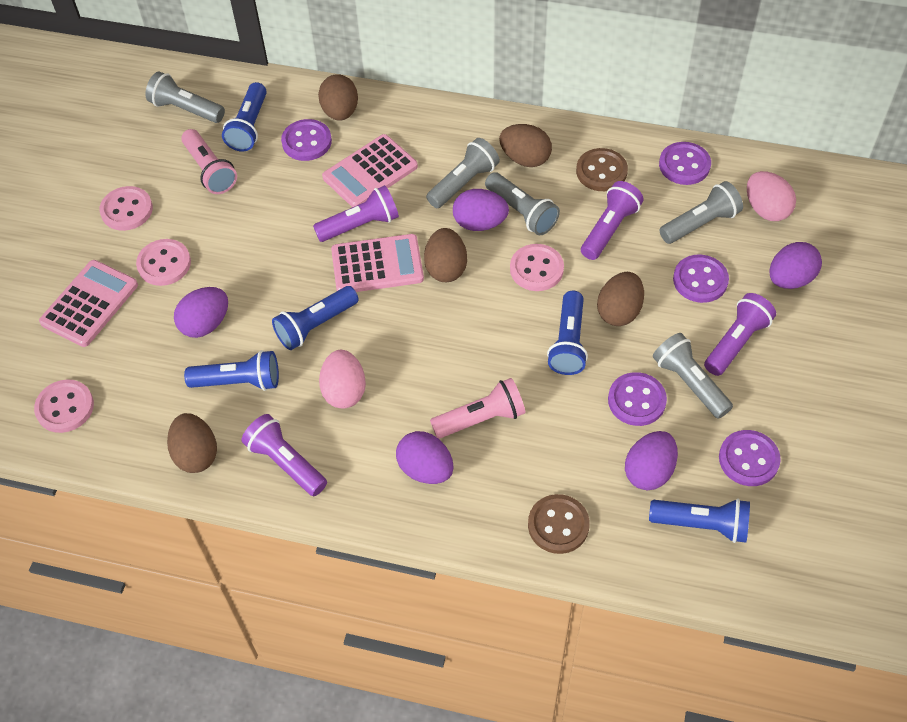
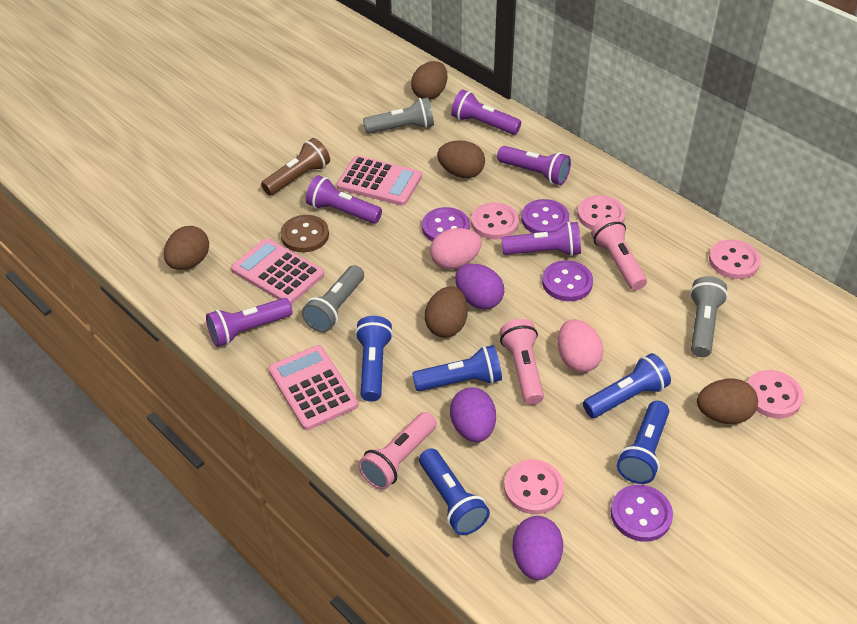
brown button: [528,494,590,554] [576,148,628,191] = 2 -> [280,215,329,252] = 1
brown flashlight: none = 0 -> [261,138,330,196] = 1
grey flashlight: [145,72,225,123] [426,138,500,208] [485,172,560,235] [653,333,733,419] [659,181,743,244] = 5 -> [302,265,364,332] [363,97,434,134] [690,276,728,357] = 3
pink button: [34,380,94,433] [100,186,153,231] [136,239,191,286] [510,244,564,291] = 4 -> [471,202,519,240] [504,459,564,514] [577,195,626,230] [709,239,761,279] [747,370,804,418] = 5
pink flashlight: [181,129,237,194] [430,378,526,438] = 2 -> [358,412,437,490] [500,319,544,405] [591,216,647,290] = 3
purple button: [281,119,332,161] [608,372,667,426] [659,142,711,185] [673,255,729,303] [719,430,781,486] = 5 -> [422,207,470,242] [521,199,569,233] [542,260,593,301] [611,485,673,542] = 4
purple egg: [174,287,228,338] [396,431,454,484] [453,189,509,231] [625,431,678,490] [769,242,822,289] = 5 -> [450,388,496,442] [455,264,504,309] [512,516,563,580] = 3
purple flashlight: [242,414,327,496] [313,185,399,242] [581,181,644,260] [704,293,776,376] = 4 -> [206,298,292,347] [306,175,382,224] [451,89,521,135] [497,146,571,185] [501,221,581,256] = 5

